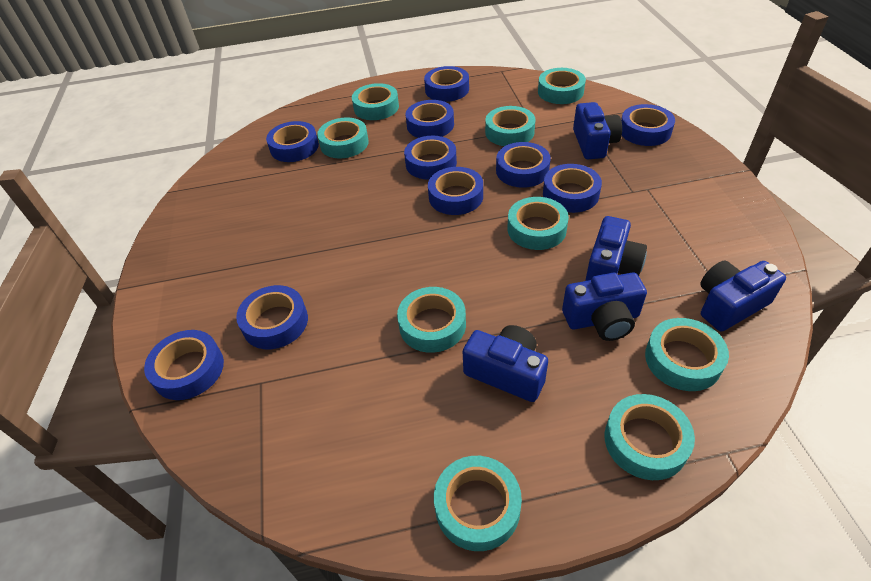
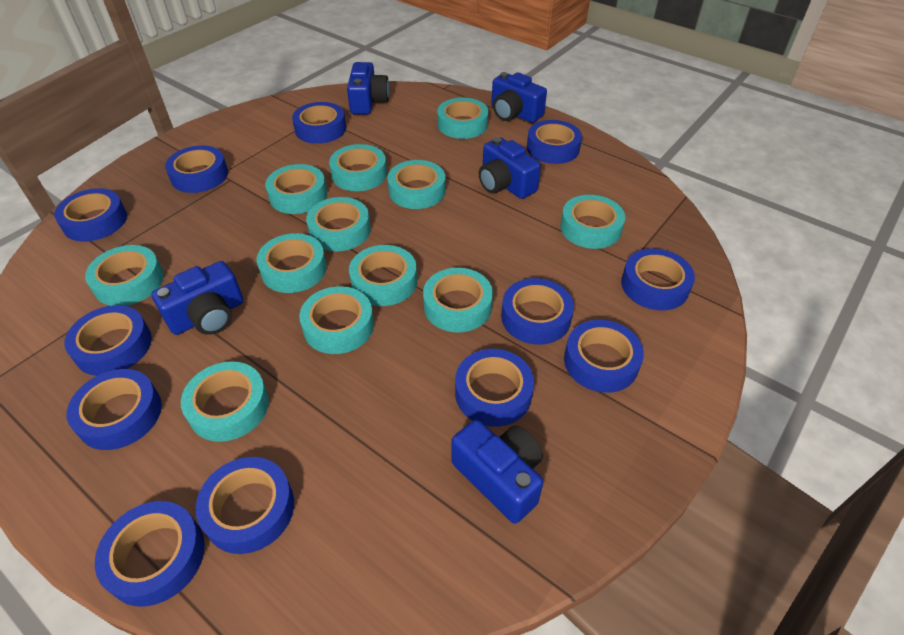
blue tape: [144,330,224,400] [236,285,308,349] [266,121,319,162] [404,136,457,180] [406,100,454,138] [424,66,469,102] [428,167,483,215] [496,142,551,188] [543,164,602,213] [621,104,675,146] = 10 -> [54,188,127,242] [65,305,152,376] [67,369,162,450] [95,501,205,607] [165,145,228,193] [195,457,294,554] [292,102,346,144] [455,349,534,427] [501,278,574,345] [527,120,582,164] [564,320,644,393] [621,249,695,310] = 12
turquoise tape: [317,117,369,159] [352,83,399,120] [397,287,466,353] [434,456,522,551] [485,106,536,146] [508,197,569,250] [538,68,586,104] [605,394,695,480] [645,318,729,391] = 9 -> [85,245,164,306] [181,361,269,442] [257,233,327,293] [265,164,327,214] [299,286,374,354] [306,197,371,252] [329,144,387,191] [349,245,417,306] [387,160,446,209] [423,268,493,332] [437,98,489,139] [560,195,625,249] = 12

